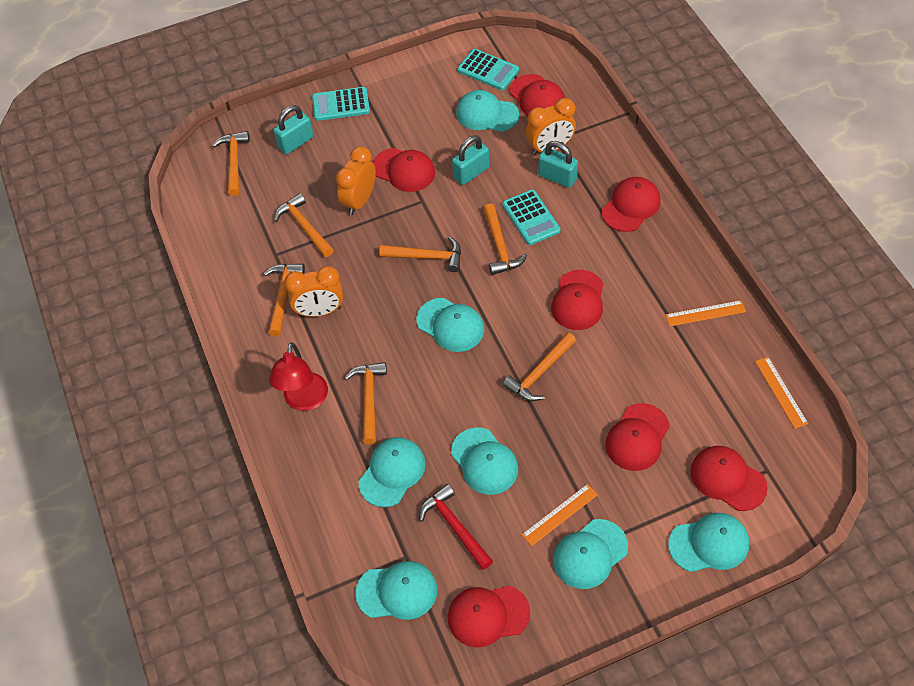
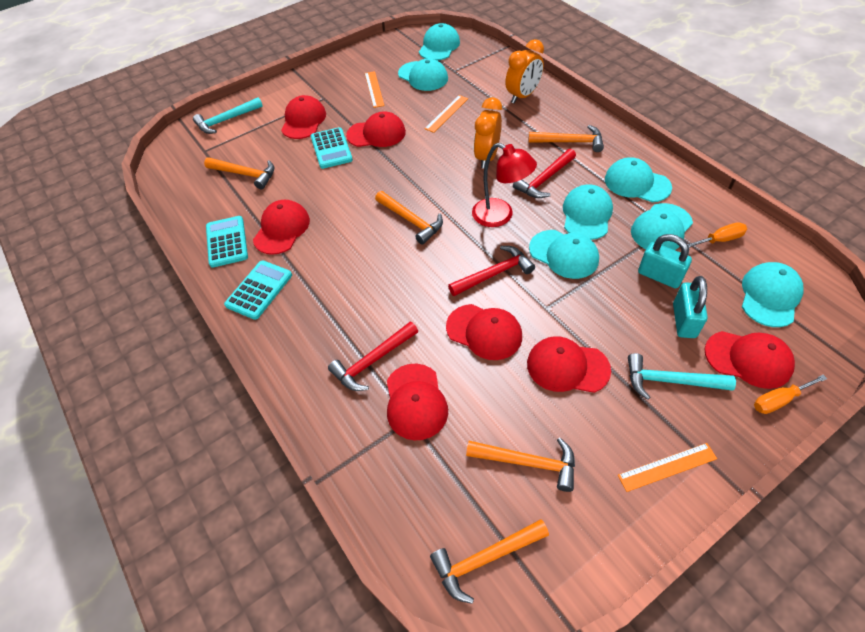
orange clock: [284,266,343,317] [336,146,376,215] [526,98,576,155] = 3 -> [474,97,502,168] [505,39,544,103] = 2
orange hammer: [212,131,250,196] [264,264,305,336] [274,193,334,257] [345,362,387,444] [379,236,461,272] [483,204,527,275] [503,332,576,401] = 7 -> [204,157,275,189] [375,191,443,244] [430,519,549,604] [466,438,575,492] [528,125,604,152] = 5
orange screwdriver: none = 0 -> [687,222,747,248] [754,375,827,414] = 2
red hammer: [419,484,493,570] = 1 -> [328,322,418,391] [448,246,535,296] [513,149,576,198] = 3
turquoise hammer: none = 0 -> [193,97,263,134] [628,353,736,400] = 2
turquoise padlock: [274,105,314,154] [452,135,489,185] [538,141,578,188] = 3 -> [638,234,692,288] [673,276,708,338] = 2

